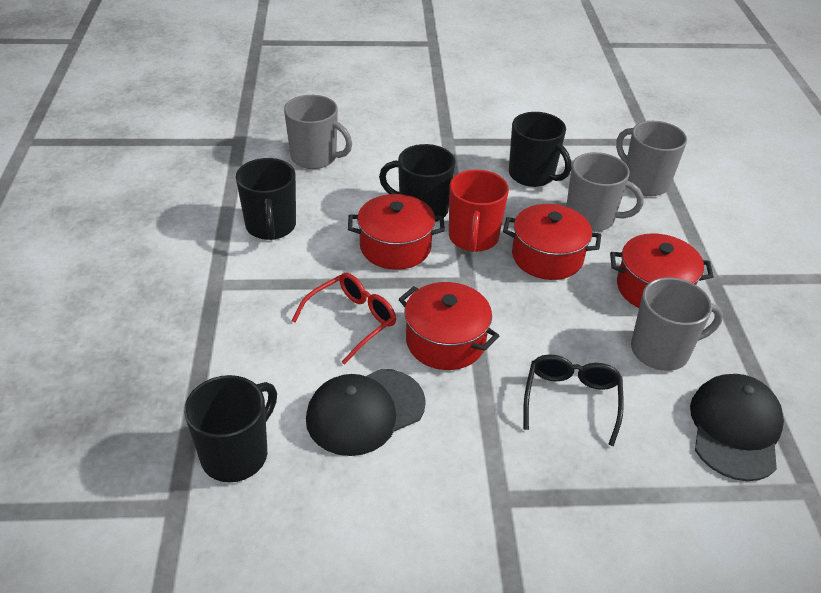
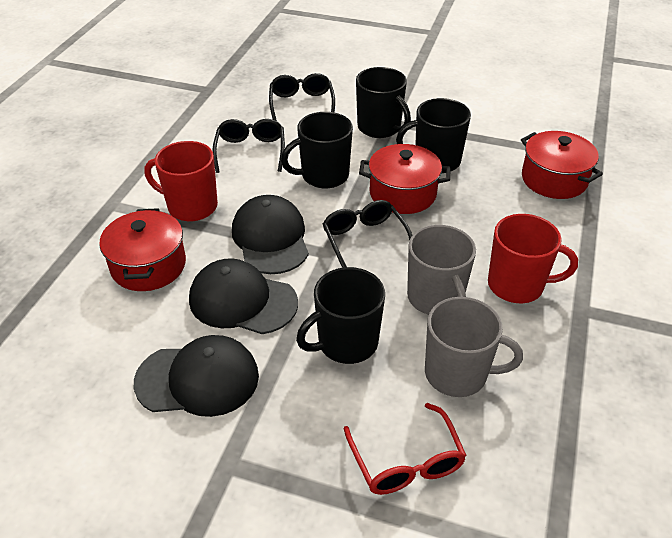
black cap: [306,369,426,456] [690,374,784,481] = 2 -> [134,335,259,417] [189,258,298,334] [232,195,309,274] = 3
black glasses: [523,354,624,447] = 1 -> [212,119,285,173] [269,73,335,121] [323,200,412,268] = 3
grey mug: [284,95,352,169] [566,152,644,232] [616,121,687,196] [631,278,723,371] = 4 -> [407,225,476,315] [425,297,523,397] = 2
red mug: [449,170,509,252] = 1 -> [144,141,218,221] [488,214,578,303] = 2
red pot: [348,194,445,270] [399,282,499,370] [503,204,601,280] [610,233,714,308] = 4 -> [99,208,186,291] [359,144,450,214] [521,131,603,199] = 3

